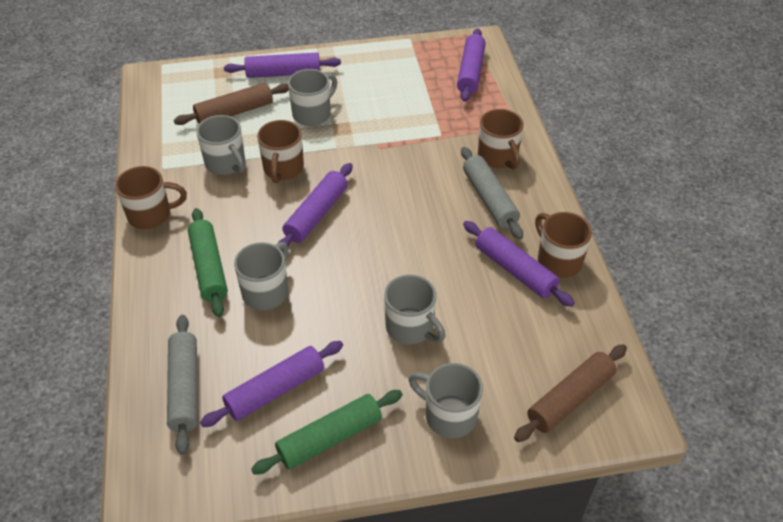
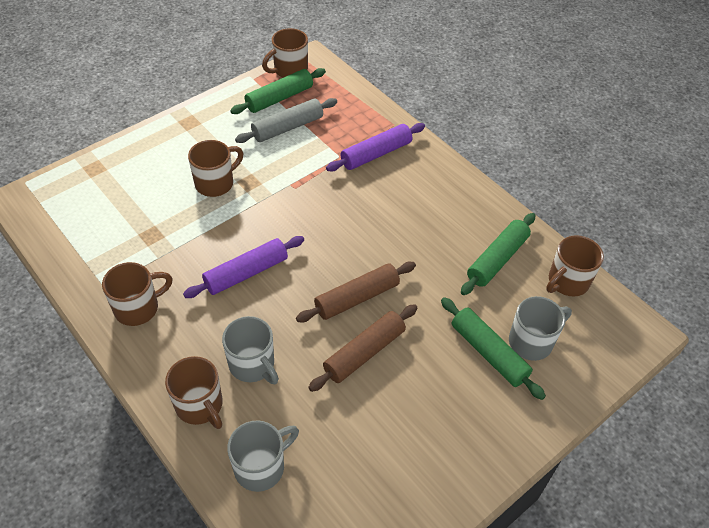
brown mug: [115,166,187,229] [257,120,304,183] [478,109,524,170] [535,212,592,278] = 4 -> [102,262,173,326] [165,356,222,429] [188,140,243,197] [262,28,308,78] [546,235,604,296] = 5
green rolling pin: [188,208,228,317] [251,390,403,475] = 2 -> [230,68,326,114] [441,297,546,400] [461,213,535,295] = 3
grey mug: [196,115,245,175] [234,242,289,310] [288,69,337,126] [384,275,446,344] [409,363,483,438] = 5 -> [222,316,279,384] [227,420,299,492] [509,296,572,361] = 3
grey rolling pin: [167,315,198,455] [461,147,523,239] = 2 -> [235,98,337,143] = 1
purple rolling pin: [200,341,343,427] [224,53,341,78] [278,163,353,251] [457,28,486,102] [463,221,575,307] = 5 -> [183,236,304,298] [326,123,425,171] = 2

